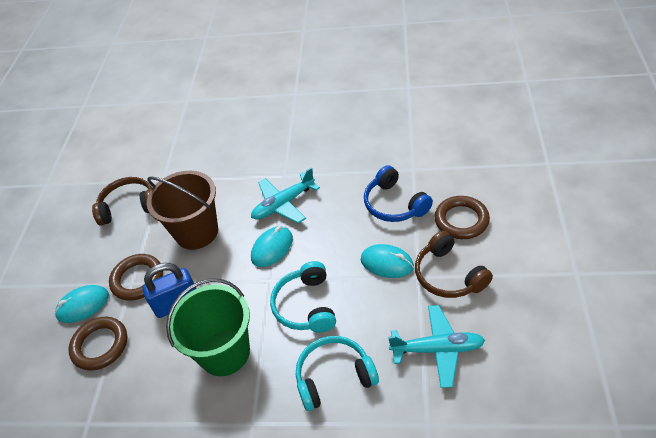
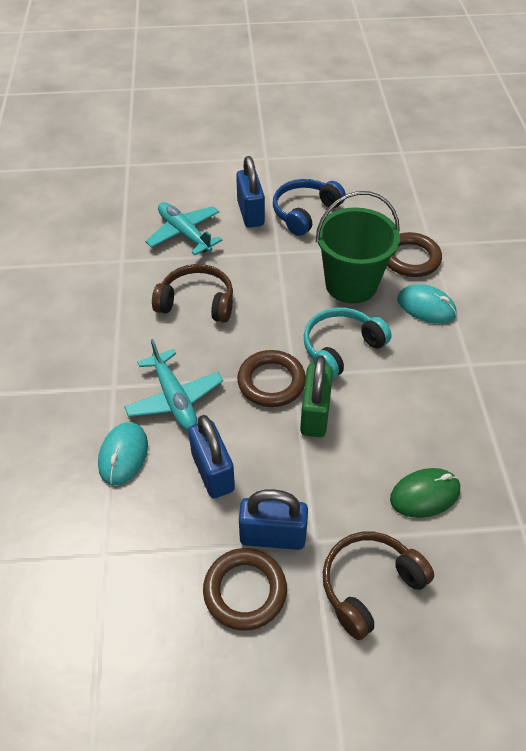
blue padlock: [142,263,197,318] = 1 -> [188,415,235,498] [236,156,265,228] [239,489,308,550] = 3
brown bucket: [147,171,218,250] = 1 -> none = 0
green mouse: none = 0 -> [390,468,460,518] = 1
green padlock: none = 0 -> [300,356,333,437] = 1
turquoise headphones: [270,261,336,333] [296,336,379,411] = 2 -> [304,308,392,379] = 1
turquoise mouse: [55,285,109,323] [251,226,293,267] [361,244,414,278] = 3 -> [98,422,148,485] [397,284,457,324] = 2

